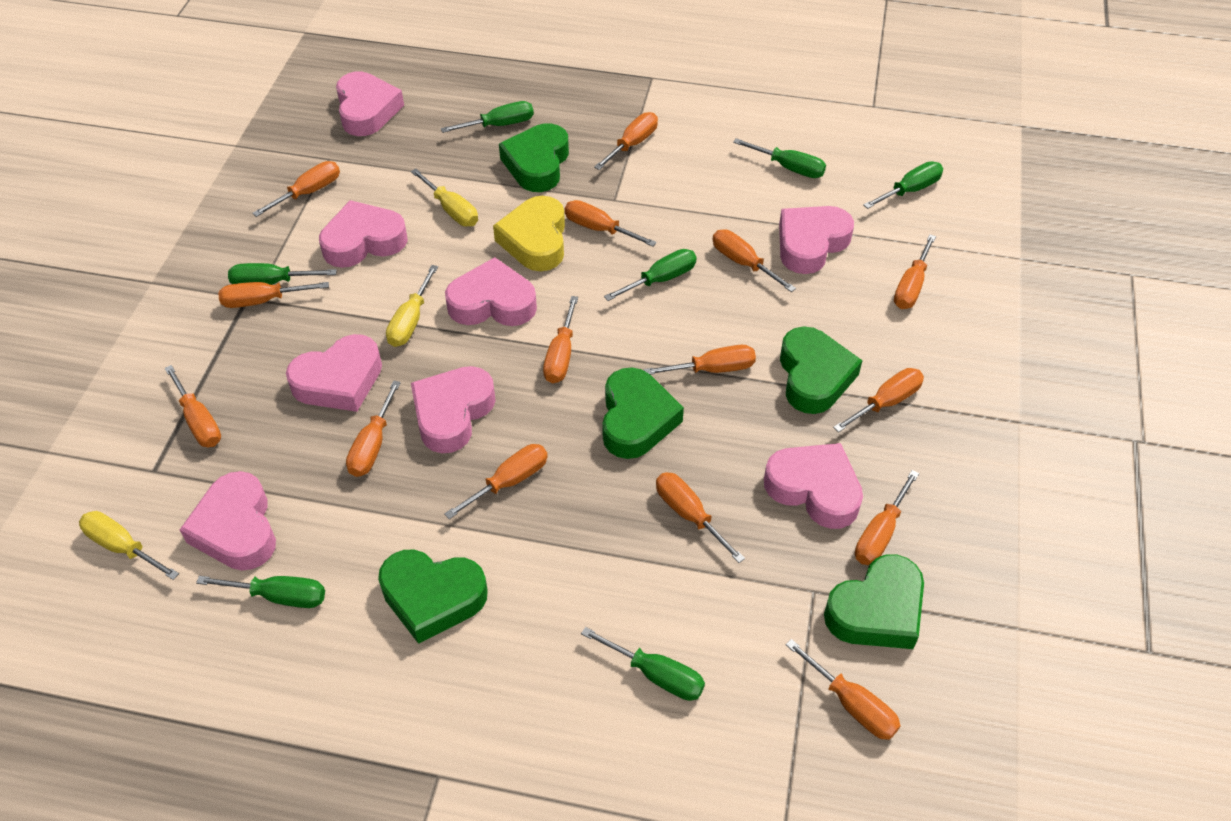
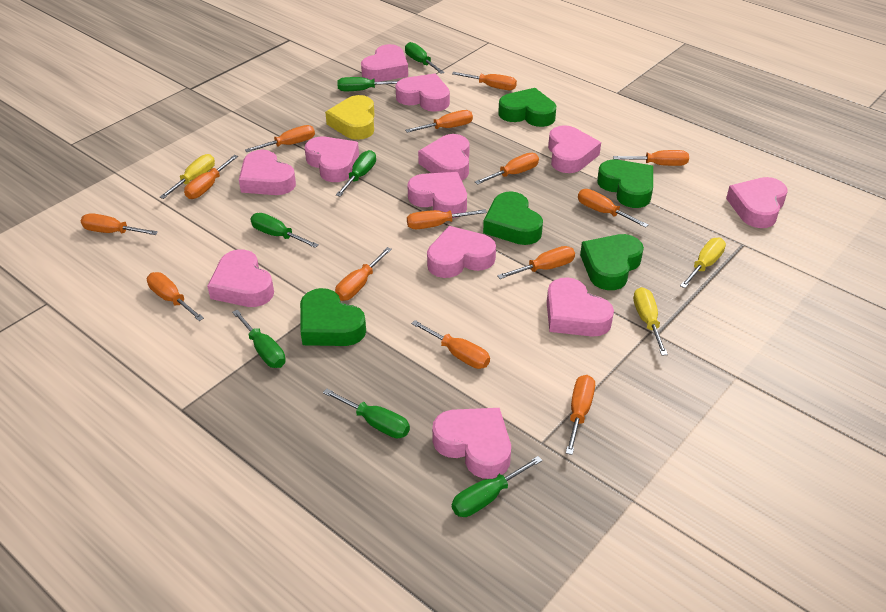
orange screwdriver: [164,365,221,447] [218,282,329,308] [252,161,340,217] [346,381,401,477] [444,444,548,519] [543,296,578,383] [564,200,657,247] [594,112,658,170] [644,345,756,375] [656,472,745,563] [713,229,796,292] [786,639,901,740] [833,368,924,432] [855,470,919,565] [894,234,936,309] = 15 -> [81,213,158,235] [147,272,204,321] [184,155,238,199] [245,125,315,152] [335,247,392,301] [405,110,473,133] [407,209,487,229] [411,320,490,369] [452,72,517,90] [475,153,539,185] [497,246,575,279] [566,375,595,455] [578,189,649,228] [613,150,689,166] = 14
pink heart: [180,471,276,571] [286,334,382,412] [319,200,408,268] [336,72,404,136] [411,366,495,453] [445,257,537,326] [764,443,863,529] [779,206,854,274] = 8 -> [207,249,274,307] [239,150,296,195] [305,137,359,182] [361,44,408,82] [395,74,450,112] [408,172,467,218] [418,134,470,180] [427,226,496,278] [432,408,511,479] [547,277,614,337] [548,125,601,173] [726,177,787,228] = 12

